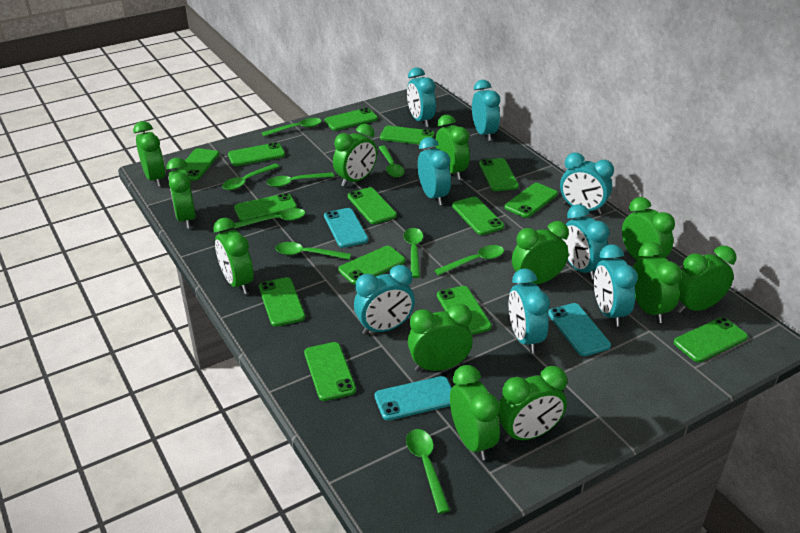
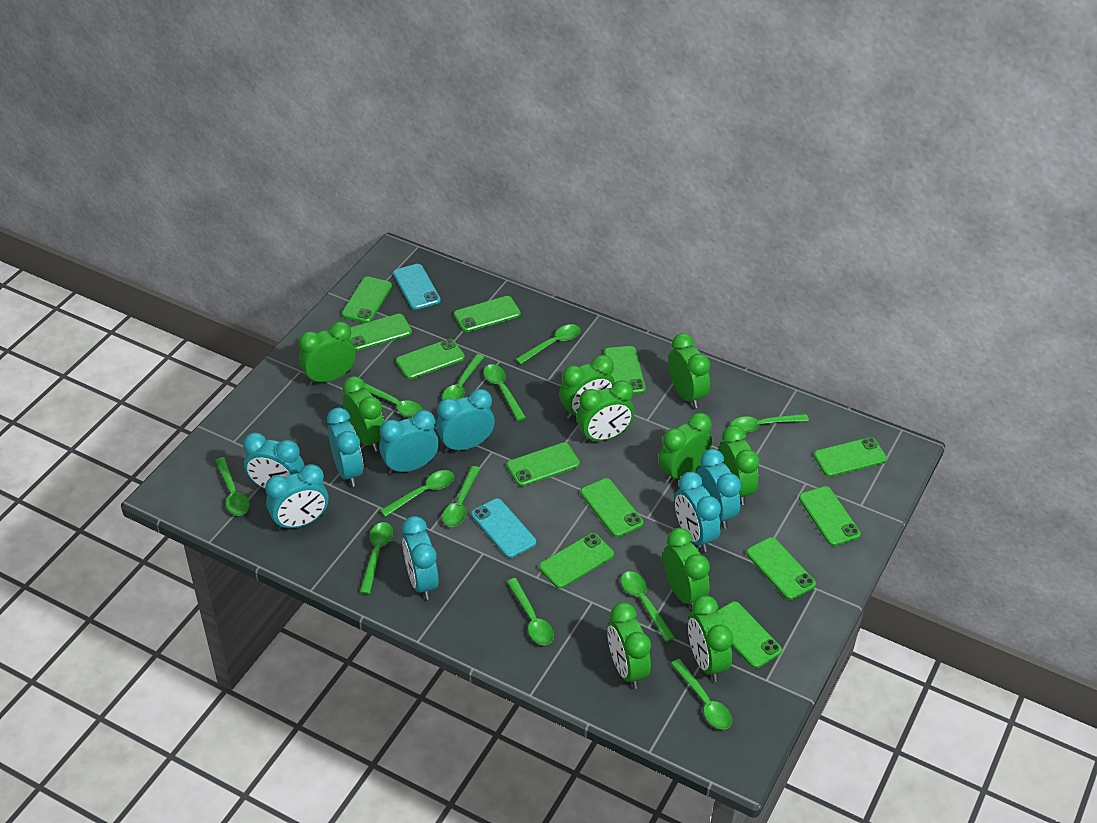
green clock: [133,121,166,187] [167,158,196,229] [213,218,253,294] [333,124,377,187] [408,303,473,372] [435,115,470,180] [450,365,500,460] [498,366,567,442] [512,221,569,284] [622,197,675,260] [633,242,682,323] [677,246,737,313] = 12 -> [299,321,356,385] [342,376,385,452] [559,355,615,419] [576,380,634,443] [607,602,651,689] [658,413,712,483] [663,528,710,609] [668,333,710,408] [688,595,733,682] [718,425,760,505] = 10
green phone: [177,148,219,181] [228,142,285,166] [234,193,297,221] [259,277,305,327] [304,342,356,401] [324,108,378,131] [338,246,405,285] [348,187,397,224] [380,126,435,144] [437,286,492,335] [452,197,504,235] [479,158,519,191] [505,183,558,218] [674,317,748,362] = 14 -> [342,276,392,323] [350,314,412,351] [396,339,465,379] [454,296,521,332] [507,442,580,486] [539,533,614,588] [581,478,643,537] [604,346,646,394] [717,602,782,668] [746,537,816,600] [799,486,861,546] [814,437,887,477] = 12
green spoon: [222,164,280,190] [234,208,305,229] [262,118,321,136] [267,172,334,187] [275,242,351,260] [378,146,405,178] [404,228,423,278] [406,429,450,514] [434,245,504,276] = 9 -> [215,457,250,516] [360,522,393,594] [363,383,423,418] [380,470,454,517] [442,354,484,400] [442,466,480,527] [483,364,526,421] [507,578,554,645] [515,324,580,365] [621,571,675,642] [671,659,732,730] [731,414,809,433] = 12
turquoise phone: [324,208,368,248] [375,376,452,421] [548,303,611,356] = 3 -> [393,264,441,310] [471,498,536,558] = 2

